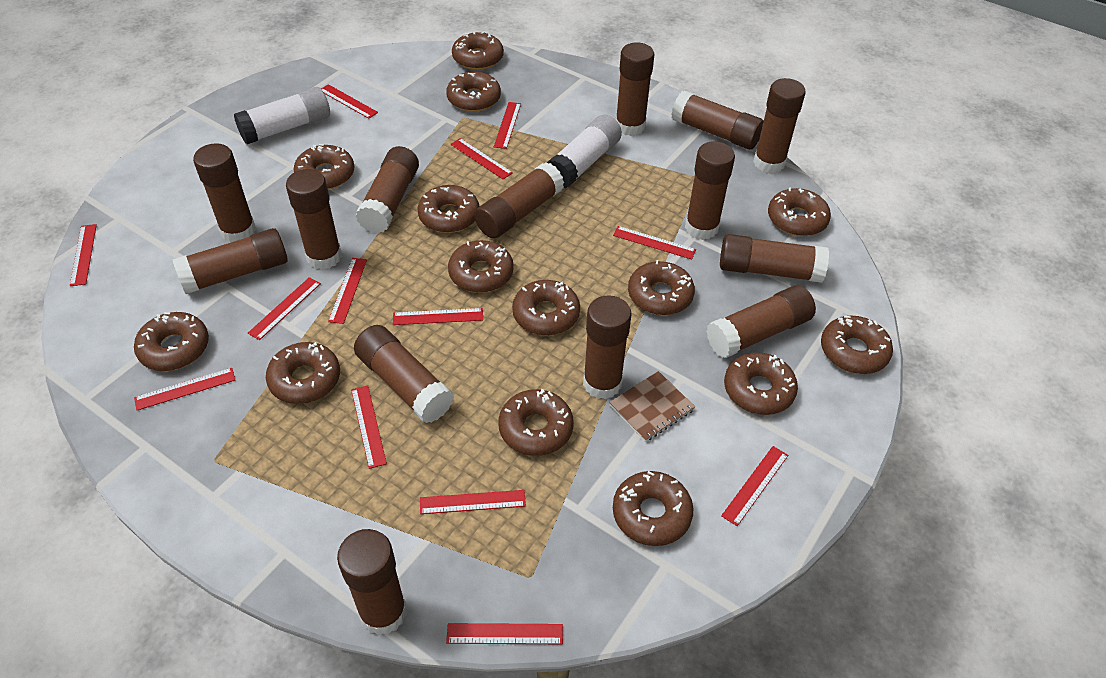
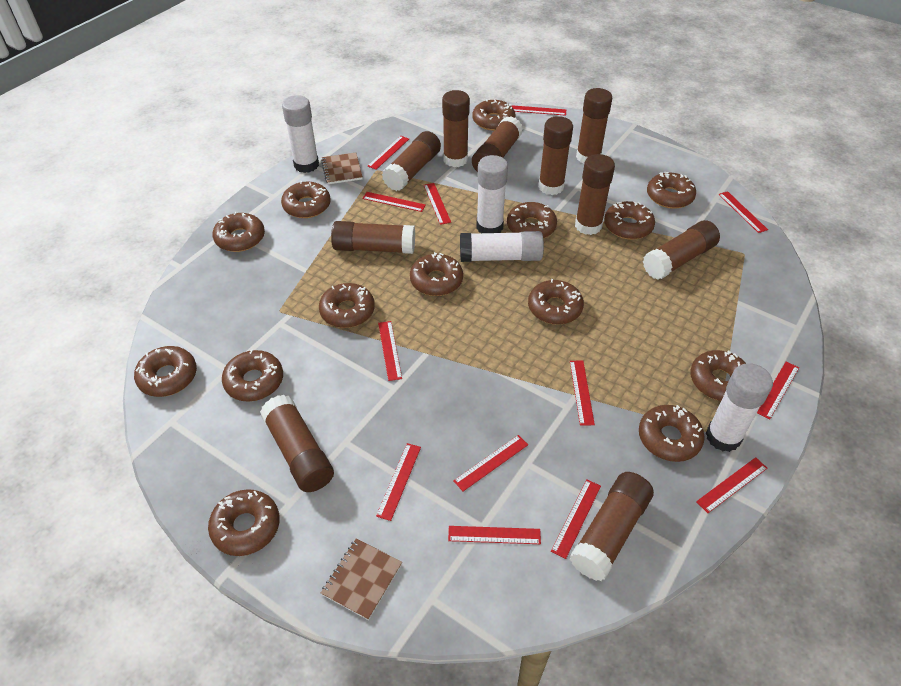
brown glue stick: [172,228,288,294] [193,143,256,243] [286,169,342,270] [337,529,407,636] [354,325,454,423] [356,146,419,233] [474,162,564,238] [583,295,632,399] [616,43,654,136] [671,90,764,150] [685,141,735,240] [706,285,816,358] [720,234,829,283] [753,78,806,174] = 14 -> [260,395,334,492] [331,221,415,254] [382,131,441,191] [442,90,470,167] [472,116,523,172] [538,116,573,195] [570,472,654,581] [575,154,615,235] [576,88,612,164] [643,220,720,280] = 10
brown notebook: [609,371,695,442] = 1 -> [321,152,363,184] [321,538,402,620] = 2
white glue stick: [234,87,330,144] [547,115,622,189] = 2 -> [282,95,319,173] [460,231,544,262] [476,155,508,233] [706,363,773,452] = 4

